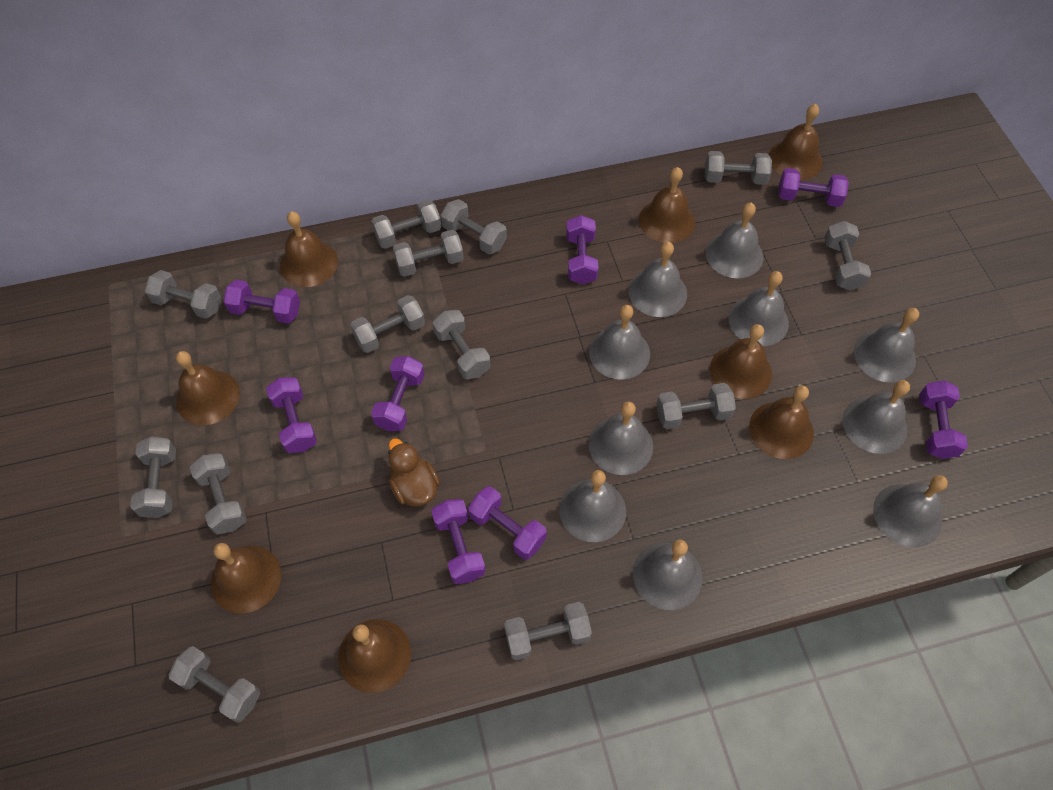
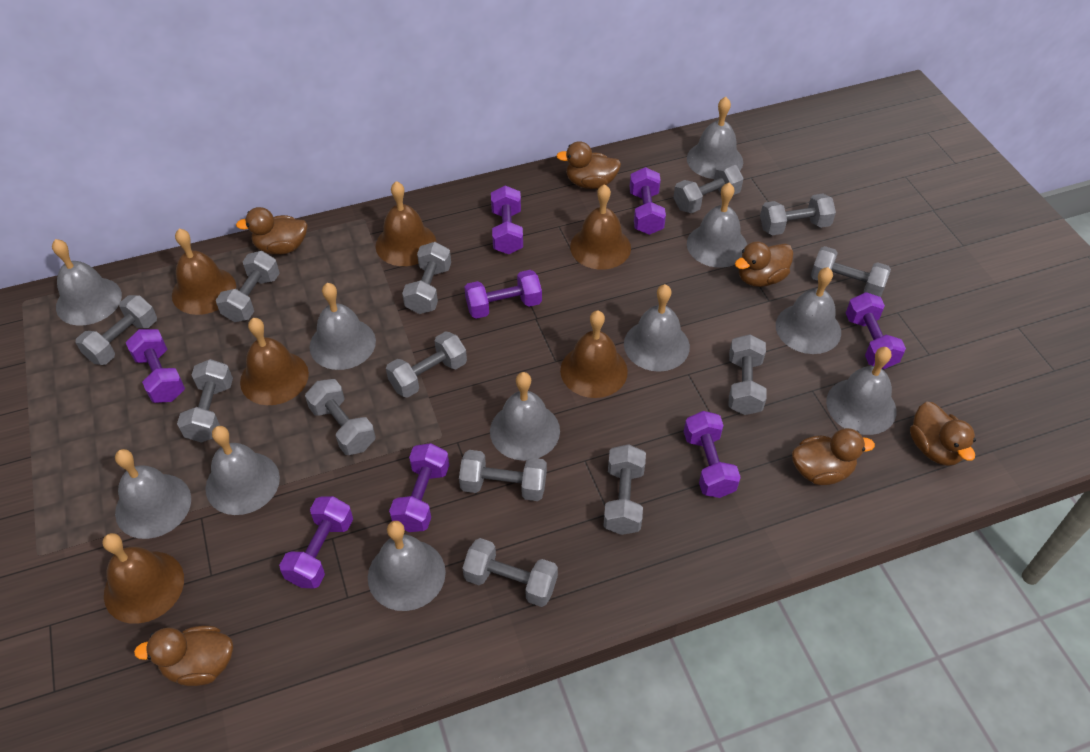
brown bell: [176,351,240,425] [211,543,281,614] [280,211,338,287] [338,619,411,693] [639,167,695,243] [710,324,772,399] [749,385,814,459] [769,104,823,180] = 8 -> [102,533,184,624] [172,229,236,315] [240,318,309,405] [376,181,436,266] [560,310,628,398] [570,184,631,270] = 6
brown duck: [388,438,440,507] = 1 -> [134,626,233,686] [236,207,308,255] [556,141,621,189] [735,242,794,287] [792,428,875,485] [910,402,976,466] = 6
grey bell: [559,470,626,542] [589,305,650,380] [589,402,653,475] [628,242,687,317] [633,540,703,610] [706,203,763,278] [728,271,789,346] [842,380,910,454] [854,308,919,383] [873,475,948,547] = 10 -> [52,239,122,326] [115,449,191,539] [206,426,280,515] [309,283,376,370] [368,521,446,611] [490,372,560,461] [624,284,690,372] [687,97,743,179] [687,183,747,268] [776,267,841,354] [826,347,897,435] = 11

